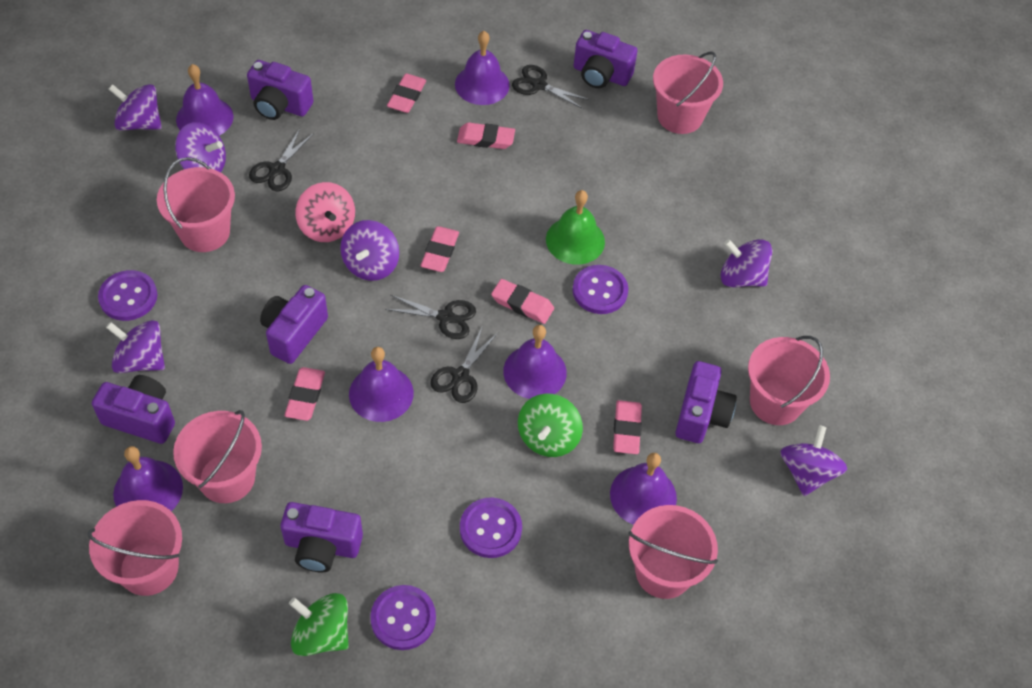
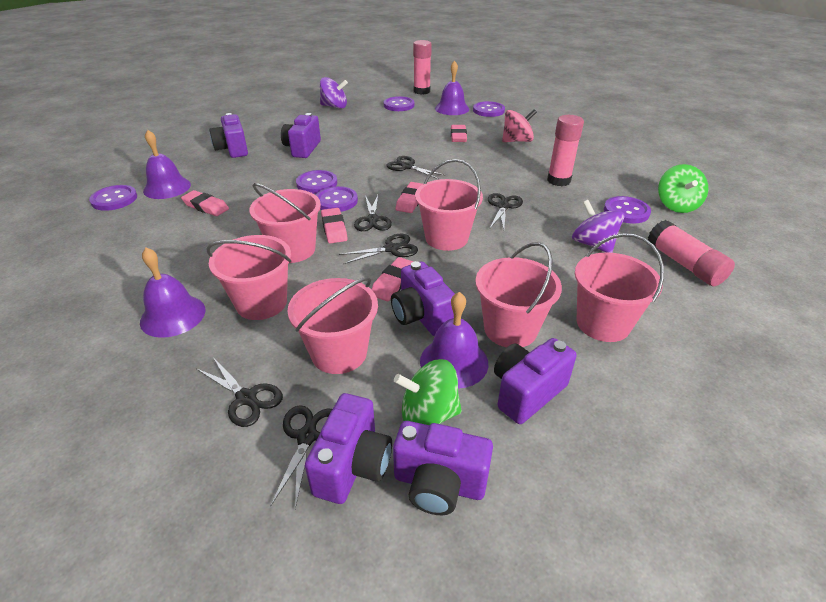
black scissors: [249,129,314,191] [385,295,476,339] [430,326,498,403] [512,65,590,109] = 4 -> [197,357,283,427] [271,405,333,509] [339,234,418,264] [354,195,392,231] [386,156,446,179] [488,193,523,229] = 6
green bell: [546,190,605,265] = 1 -> none = 0
pink eraser: [285,367,325,421] [387,73,426,113] [421,226,459,272] [457,122,515,149] [491,279,554,324] [613,400,642,454] = 6 -> [181,190,229,216] [321,208,348,243] [372,257,414,301] [395,182,423,213] [451,125,467,142] = 5
pink glue stick: none = 0 -> [413,40,432,95] [547,115,584,186] [648,220,735,286] = 3
purple bell: [113,446,183,511] [176,64,234,136] [349,347,414,422] [455,31,510,105] [503,325,567,399] [610,453,677,525] = 6 -> [140,247,206,338] [143,130,191,199] [420,292,488,389] [435,61,469,115] = 4
purple button: [98,270,157,321] [370,585,436,650] [460,498,522,558] [573,265,628,314] = 4 -> [89,185,137,211] [296,170,337,194] [316,186,358,212] [384,96,414,111] [473,101,505,117] [604,196,651,224] = 6
purple spinning top: [106,320,165,373] [108,84,162,131] [175,122,226,172] [340,220,399,281] [721,239,773,288] [780,425,847,496] = 6 -> [320,77,348,109] [572,200,624,253] = 2

